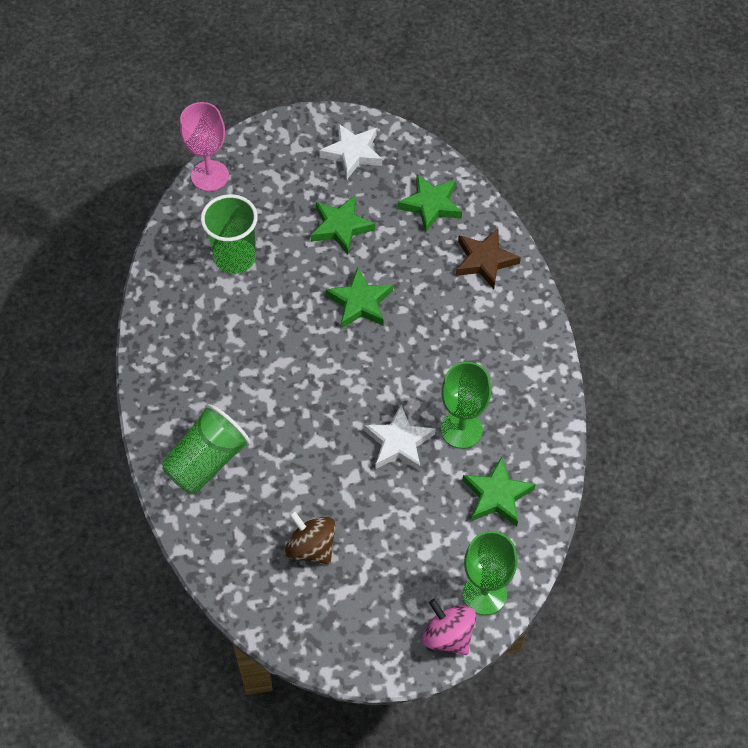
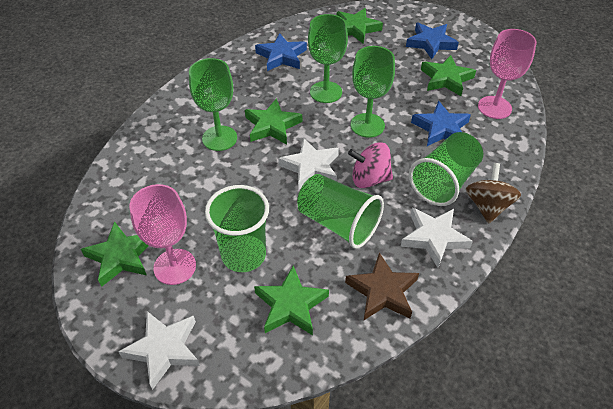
blue star: none = 0 -> [255,33,307,71] [406,22,459,59] [411,101,471,146] = 3
green cup: [162,404,251,494] [201,194,258,274] = 2 -> [205,185,269,272] [297,174,384,249] [409,132,483,206] = 3
green goblet: [441,362,491,449] [462,531,517,615] = 2 -> [189,58,237,151] [308,14,348,103] [351,46,395,138] = 3
green star: [311,195,375,255] [326,267,393,328] [398,174,462,232] [462,457,536,526] = 4 -> [81,221,149,287] [245,98,302,145] [254,266,329,335] [337,8,383,44] [421,55,476,96] = 5
pink goblet: [180,102,229,191] = 1 -> [130,184,196,285] [478,29,537,119] = 2
white star: [319,123,382,179] [364,405,436,471] = 2 -> [118,311,200,390] [278,138,339,190] [401,208,473,268] = 3

